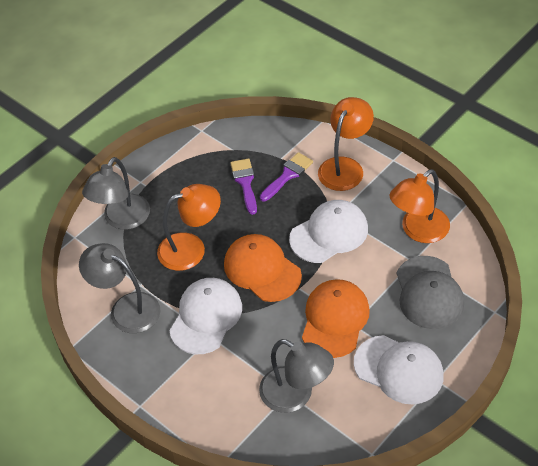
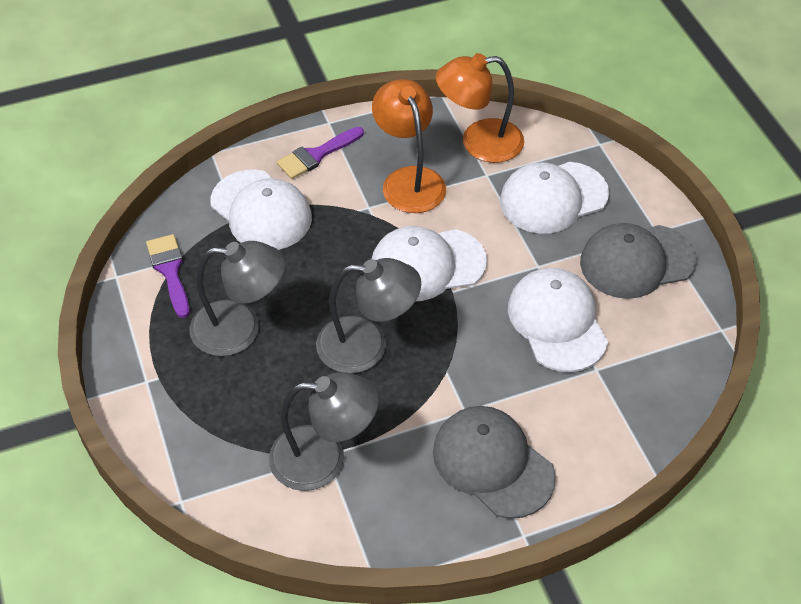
grey cap: [397,256,464,329] = 1 -> [433,406,556,519] [580,223,696,299] = 2
orange cap: [224,234,302,302] [302,279,370,358] = 2 -> none = 0
orange lamp: [157,184,221,271] [318,97,374,191] [389,169,450,243] = 3 -> [372,79,446,213] [436,53,524,163] = 2
white cap: [169,278,242,355] [289,200,368,263] [354,335,444,404] = 3 -> [210,170,312,250] [372,226,487,301] [500,162,609,234] [508,268,608,372] = 4

